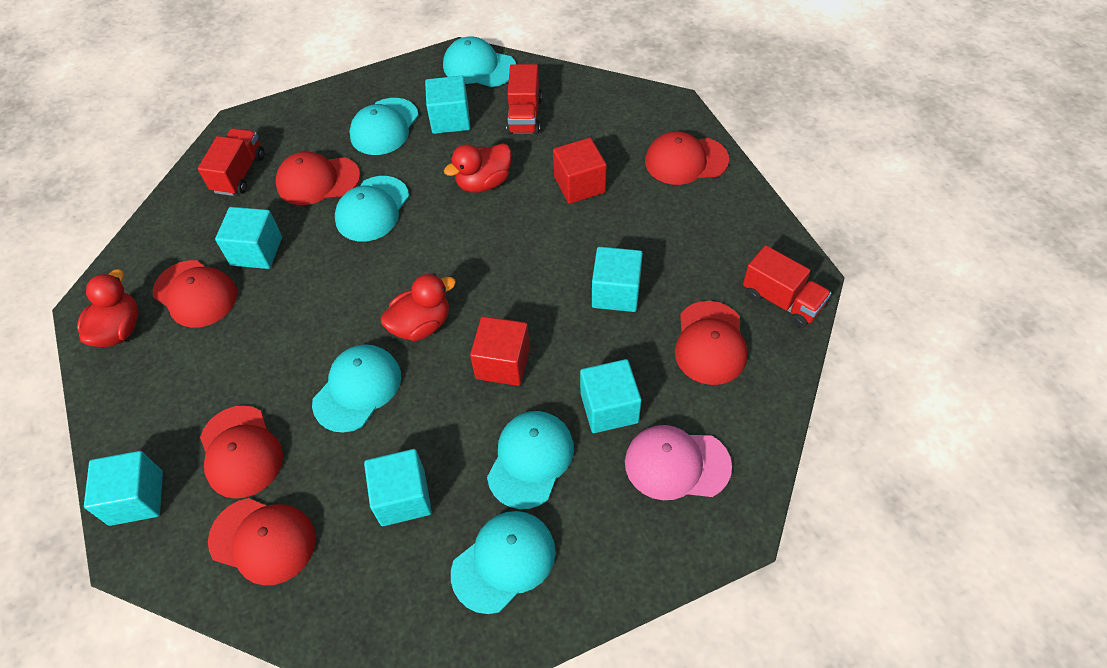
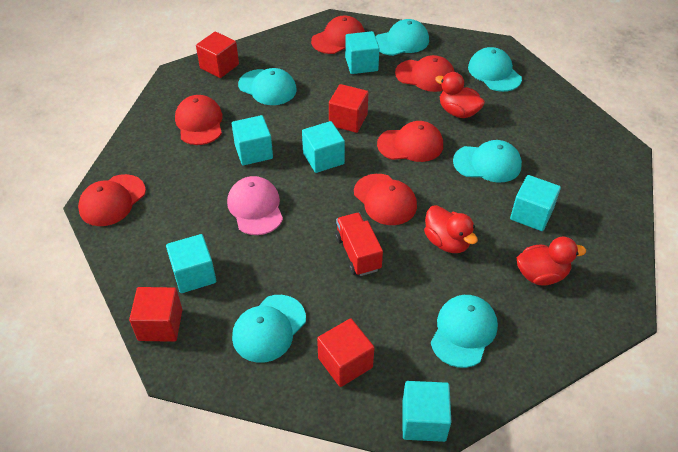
red cube: [470,316,530,386] [553,138,607,204] = 2 -> [129,287,183,342] [196,32,239,78] [317,318,374,387] [329,84,368,133] = 4
red truck: [198,128,264,196] [506,64,542,134] [743,245,831,328] = 3 -> [335,213,383,276] = 1

